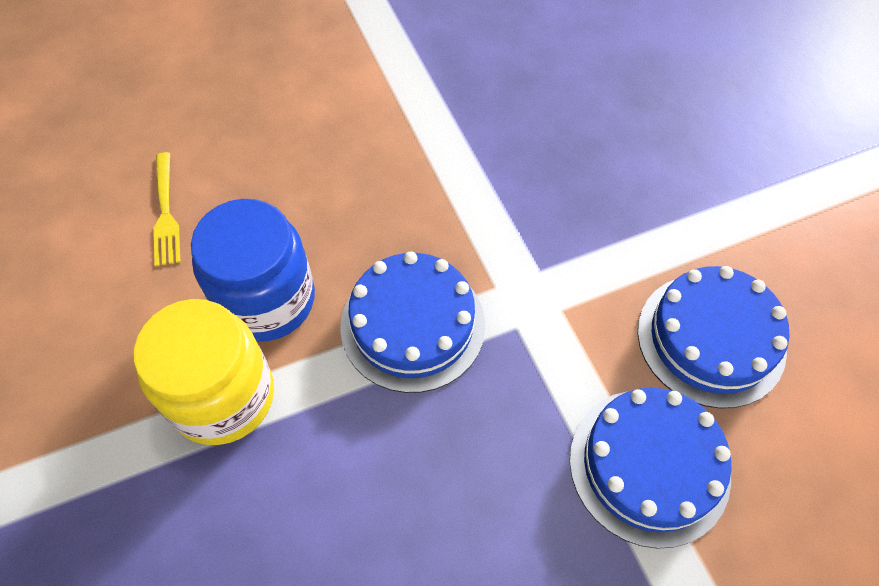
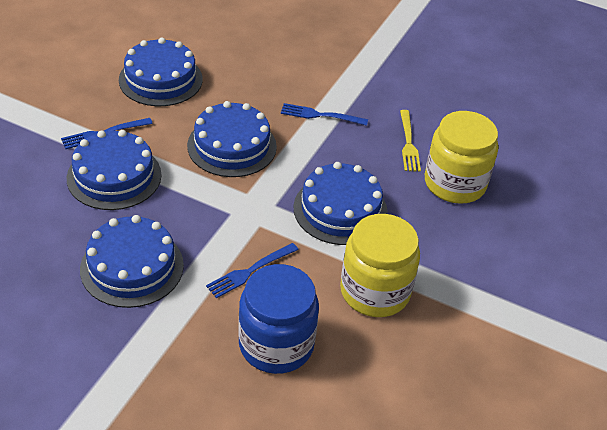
blue cake: [340,251,485,393] [570,388,732,549] [638,266,790,409] = 3 -> [67,130,162,210] [80,215,184,308] [119,37,203,106] [187,101,277,177] [294,162,388,245] = 5
blue fork: none = 0 -> [61,118,153,149] [206,243,299,298] [281,103,368,126] = 3
yellow jar: [134,299,274,445] = 1 -> [340,214,420,317] [425,111,498,204] = 2

